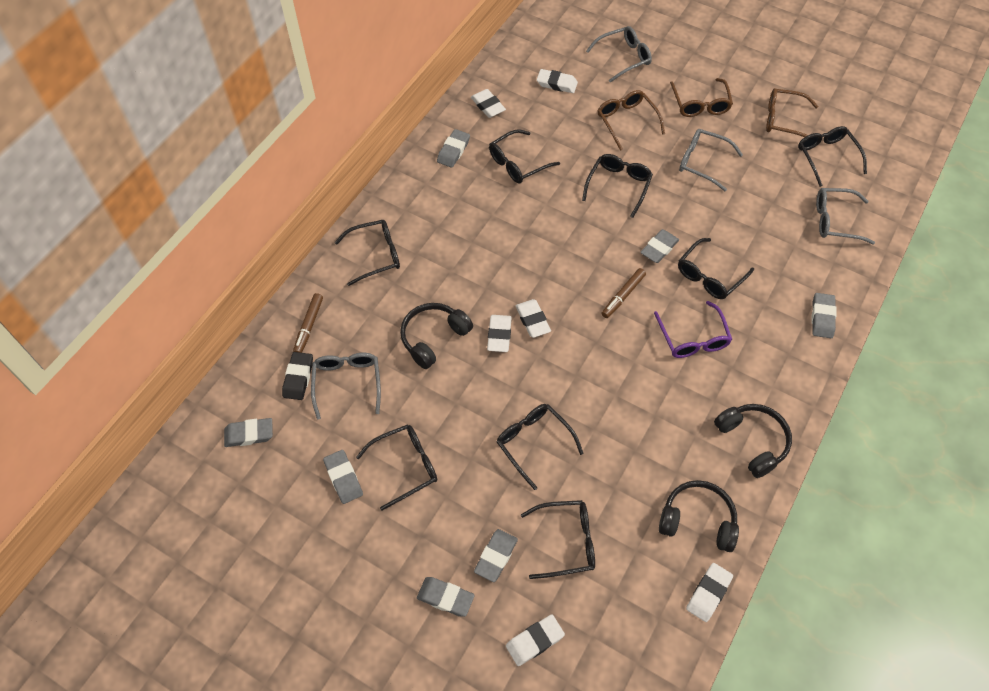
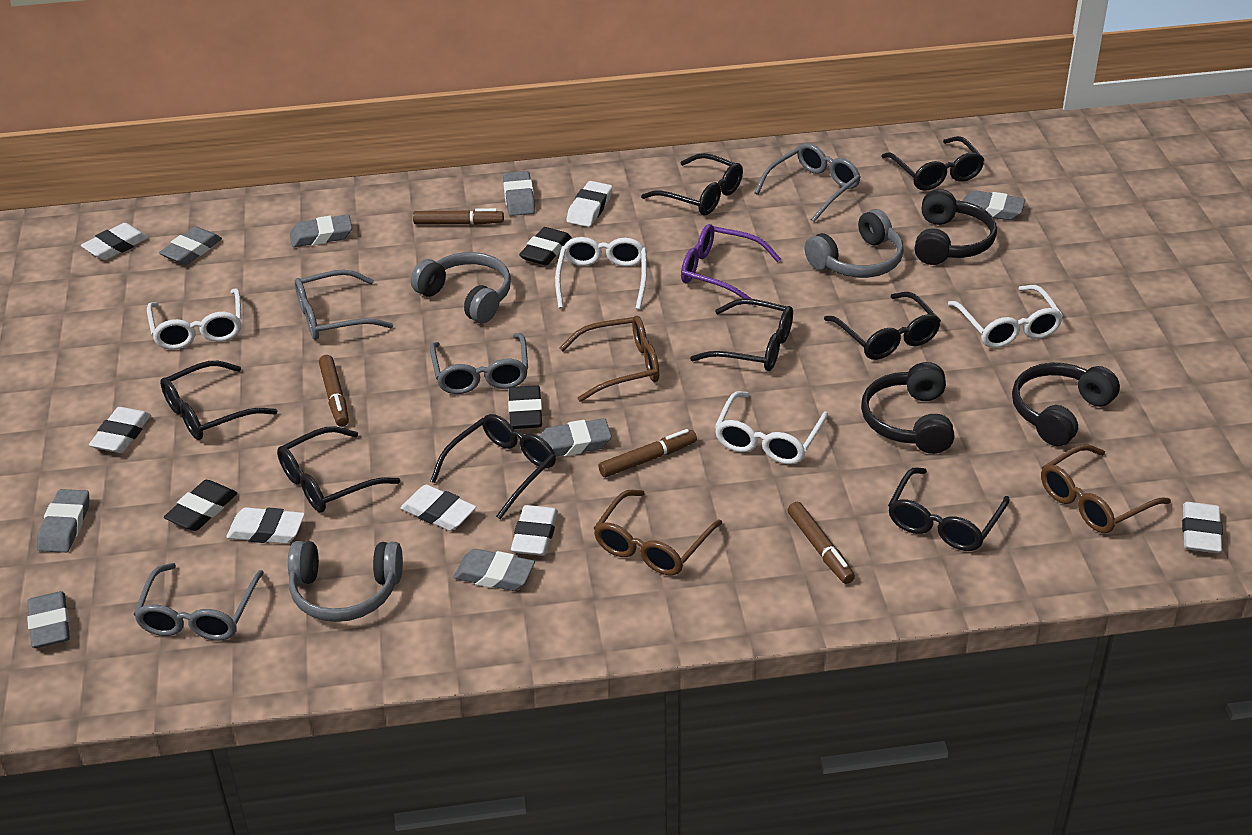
black eraser: [282,352,313,400] = 1 -> [164,480,237,531] [508,385,542,429] [519,227,571,265] = 3
brown marker: [293,293,323,353] [601,268,646,318] = 2 -> [319,355,349,427] [413,208,504,225] [598,429,697,477] [788,502,855,584] = 4
grey eraser: [224,418,273,447] [323,450,363,504] [417,577,475,617] [437,129,470,168] [474,529,518,582] [640,229,679,263] [812,293,837,338] = 7 -> [27,591,70,648] [37,489,89,553] [159,227,222,265] [290,214,352,247] [454,549,535,591] [503,171,535,216] [539,418,612,457] [963,190,1025,220] = 8
grey headphones: none = 0 -> [288,541,403,622] [411,252,511,323] [804,209,904,278] = 3
white eraser: [471,89,506,118] [487,315,512,352] [506,615,565,666] [516,299,551,338] [537,69,578,93] [686,563,733,622] = 6 -> [81,223,149,260] [89,407,151,453] [226,507,305,544] [401,485,476,531] [511,505,558,556] [566,181,612,227] [1182,502,1223,553] = 7
white glasses: none = 0 -> [147,288,242,350] [555,237,647,310] [715,391,828,464] [948,285,1063,348] = 4

